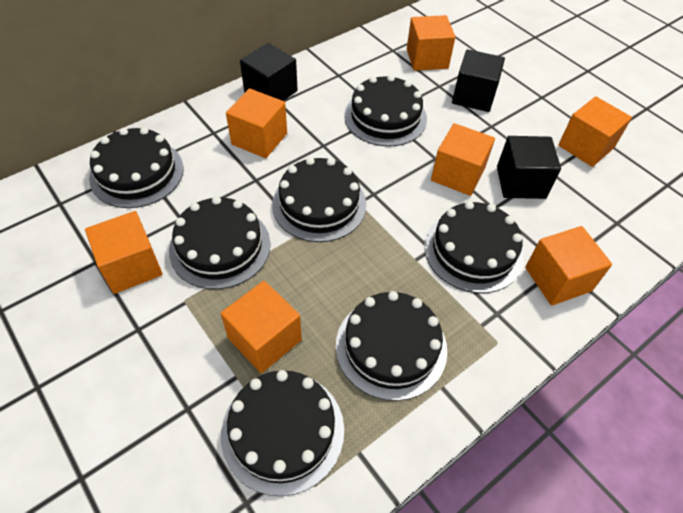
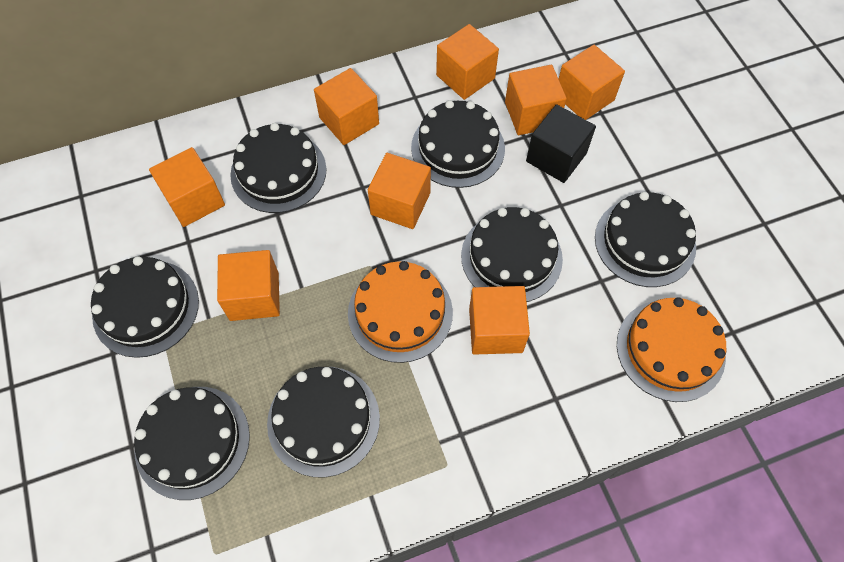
black cube: [240,43,298,101] [452,49,505,112] [497,136,561,199] = 3 -> [526,104,596,183] = 1
orange cake: none = 0 -> [348,261,453,363] [617,297,726,402] = 2
orange cube: [85,211,163,294] [221,281,302,373] [226,88,287,158] [407,15,455,71] [431,123,495,196] [525,226,612,305] [558,96,632,167] = 7 -> [149,147,225,227] [217,250,280,321] [314,68,379,145] [368,153,431,229] [436,24,499,100] [469,286,530,355] [505,65,567,135] [559,45,625,120] = 8

